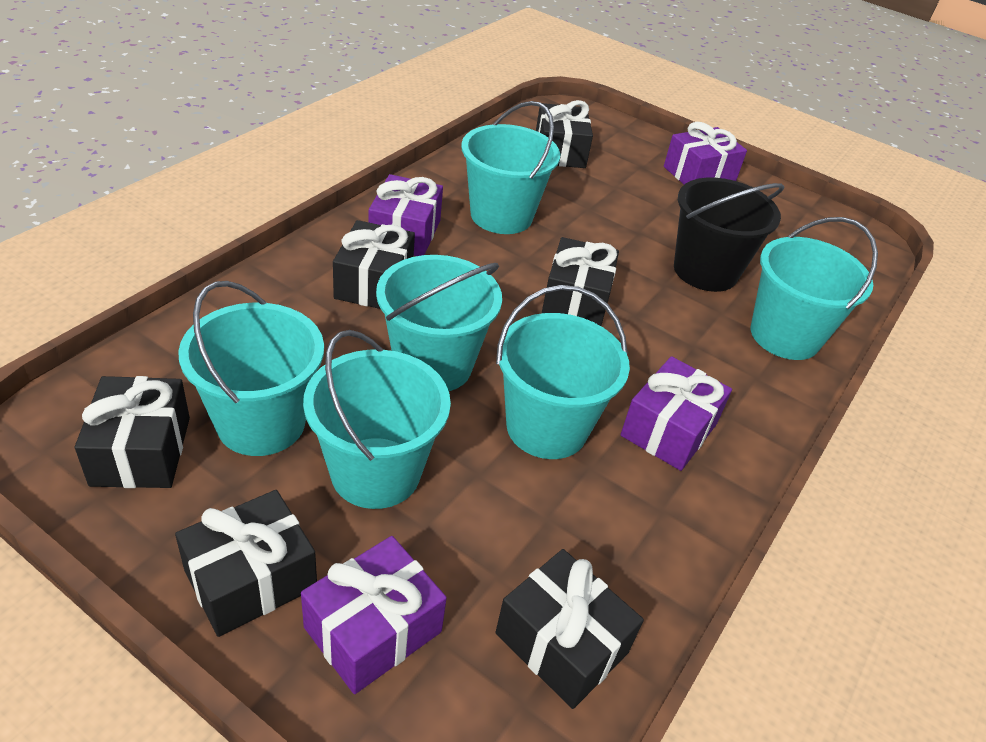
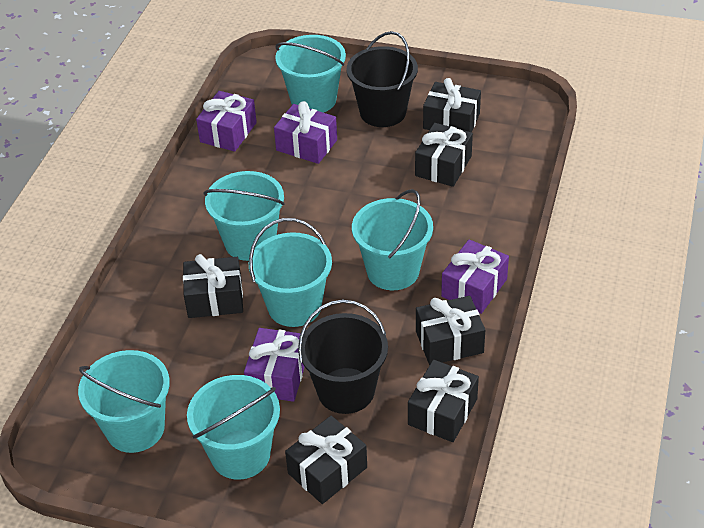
black bucket: [674,178,785,292] = 1 -> [298,300,388,414] [346,31,418,127] = 2

